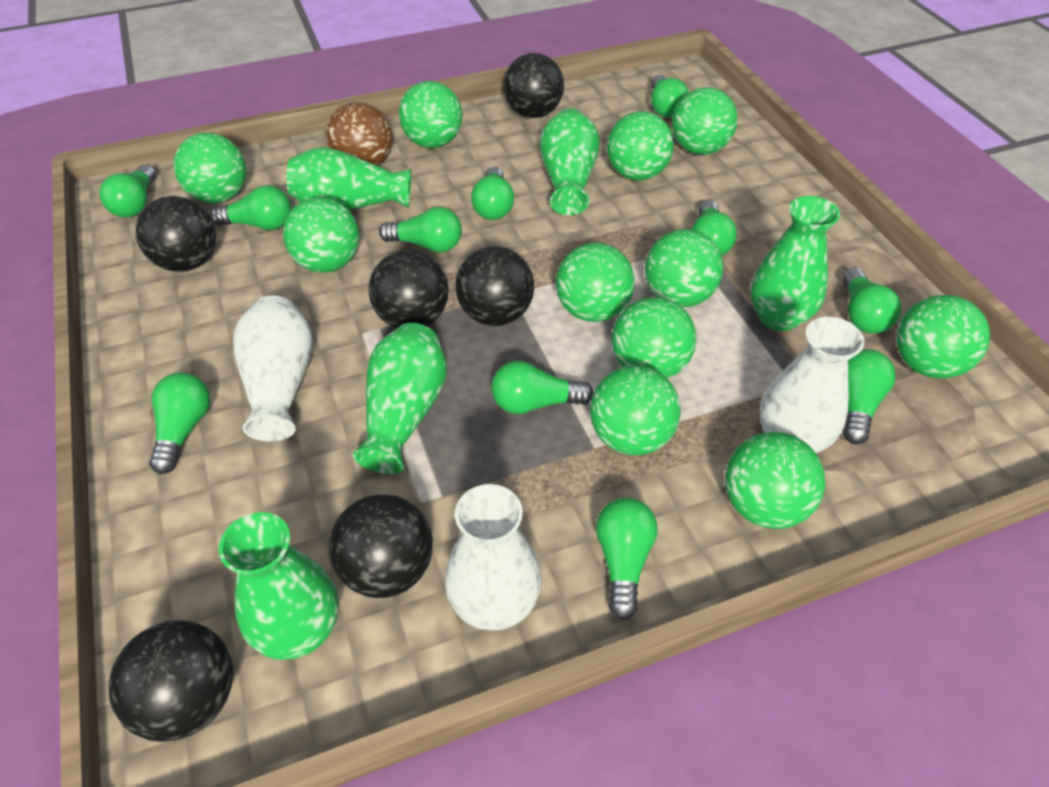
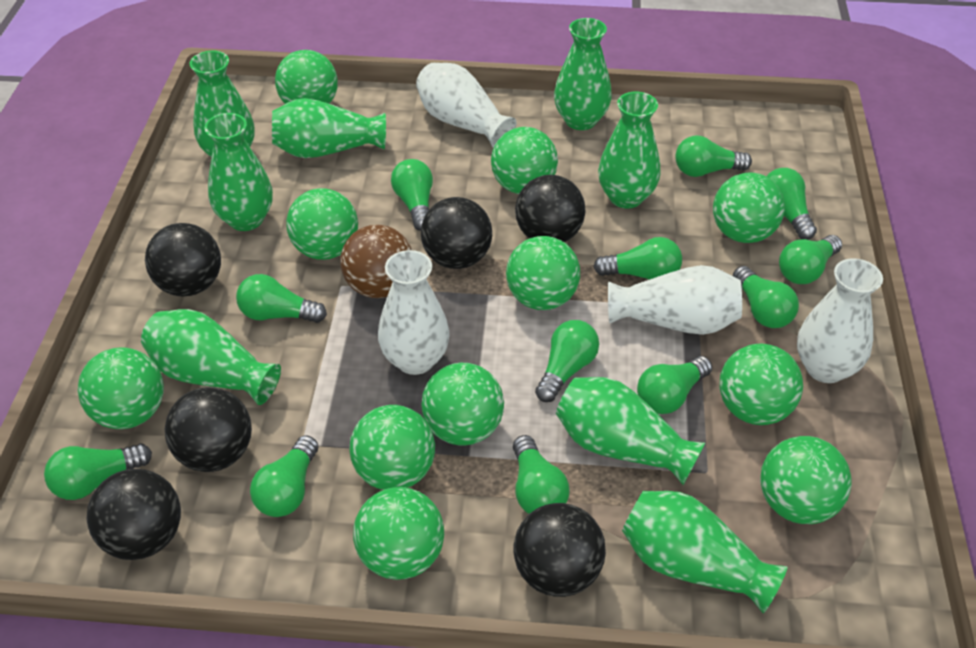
green light bulb: [99,164,156,218] [149,372,210,474] [210,185,291,230] [379,207,462,253] [471,166,514,220] [491,361,593,414] [596,498,657,620] [651,75,689,118] [691,200,737,255] [842,267,901,334] [843,349,896,445] = 11 -> [44,443,152,500] [236,274,327,323] [250,435,318,517] [391,159,433,231] [513,435,569,514] [535,320,599,402] [593,237,682,280] [637,356,712,414] [676,135,752,177] [733,266,799,328] [766,168,817,240] [779,235,842,284] = 12
green vase: [219,512,338,660] [286,147,411,209] [353,323,447,474] [540,108,600,215] [751,196,840,331] = 5 -> [141,309,281,405] [190,51,255,157] [205,113,273,231] [272,98,386,158] [554,18,612,130] [556,377,705,485] [598,92,660,208] [622,491,788,613] = 8
white vase: [233,295,313,441] [445,484,541,631] [760,317,864,453] = 3 -> [378,250,450,375] [416,63,517,148] [608,265,742,335] [797,258,883,383] = 4

